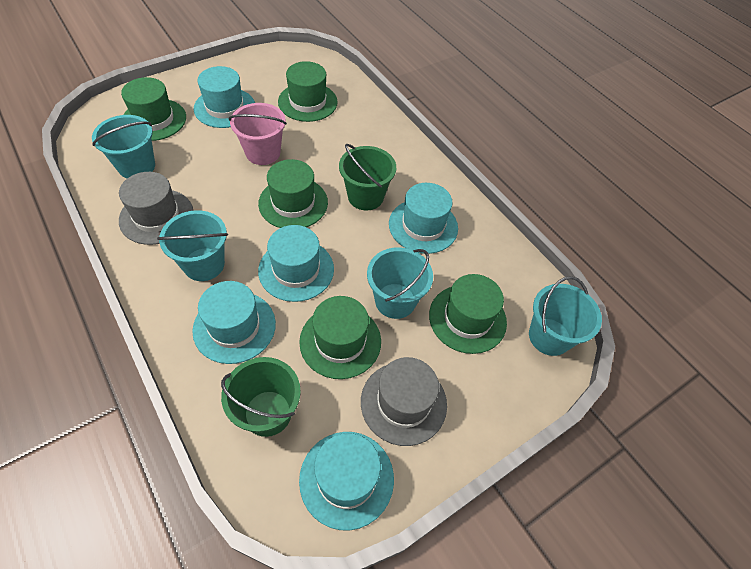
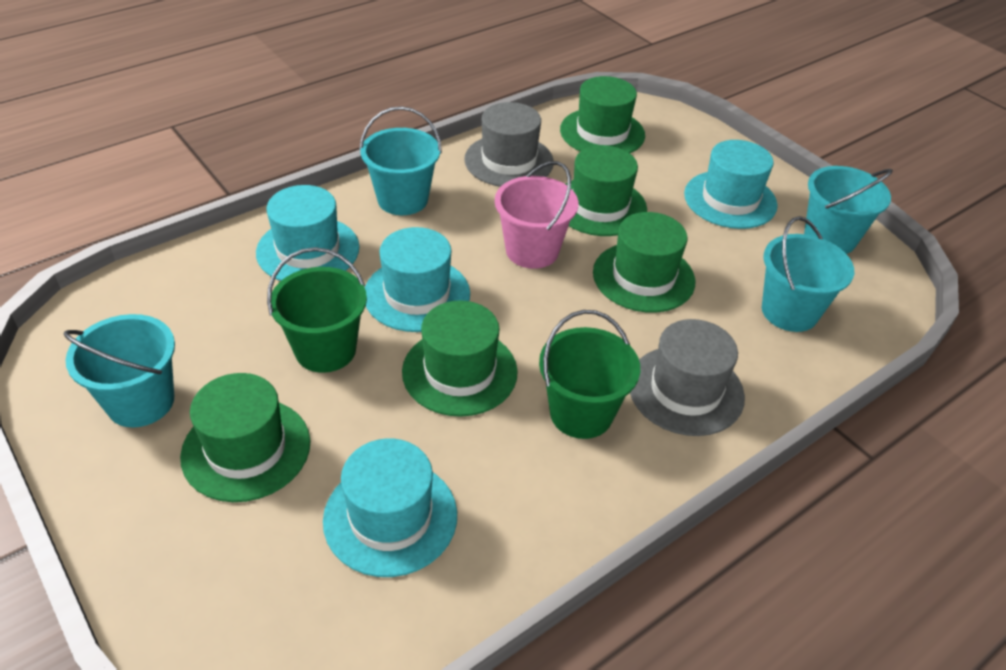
turquoise hat: [192,281,276,364] [193,66,255,128] [258,225,334,302] [299,432,394,530] [389,183,458,254] = 5 -> [256,185,359,281] [323,438,457,577] [365,227,470,332] [684,140,778,229] = 4

